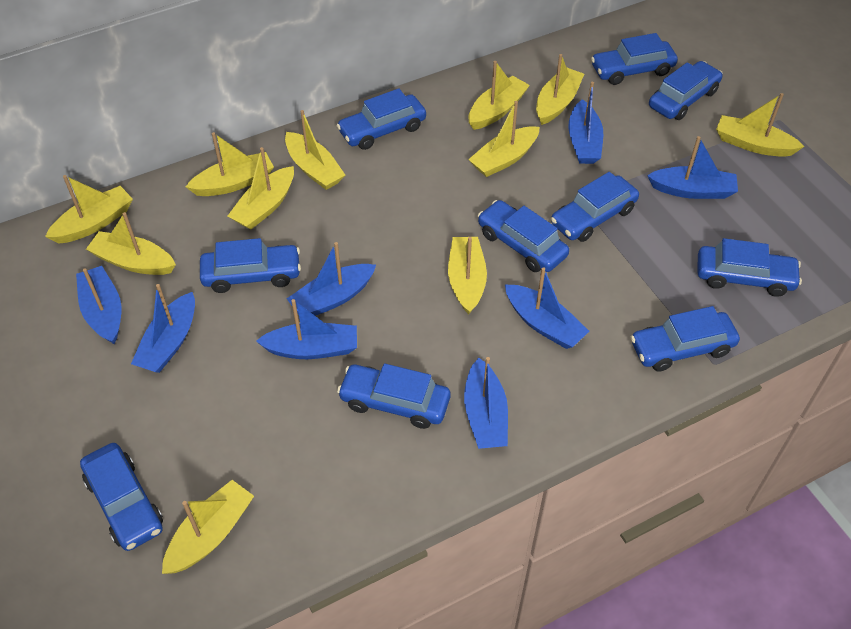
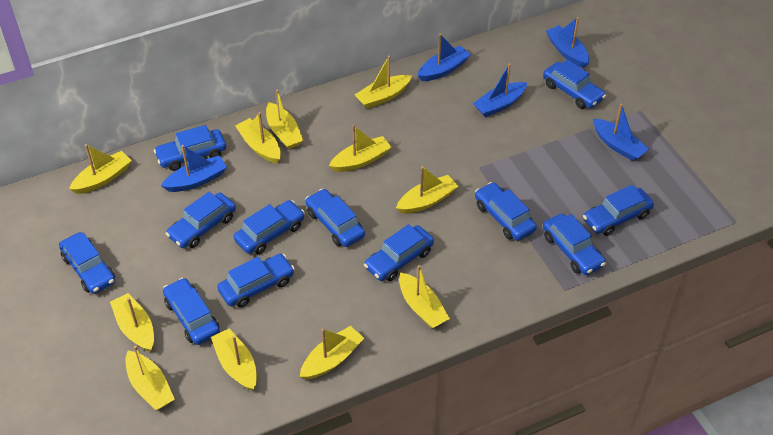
blue boat: [76,266,121,344] [131,284,195,373] [256,299,357,359] [287,242,376,316] [464,357,508,449] [505,267,589,349] [568,82,603,164] [647,136,738,199] = 8 -> [161,145,227,192] [417,34,471,81] [473,63,527,117] [546,17,590,68] [593,103,649,161] = 5
blue car: [80,443,163,551] [200,238,301,293] [336,88,426,150] [337,363,450,429] [478,200,569,272] [551,172,639,242] [591,33,678,85] [631,306,740,372] [649,61,723,120] [698,238,802,297] = 10 -> [59,232,115,294] [154,125,226,171] [163,278,220,345] [166,192,236,248] [217,254,295,307] [234,200,305,254] [305,189,365,247] [364,224,434,281] [475,182,537,241] [543,59,606,109] [543,213,606,275] [583,185,654,236] = 12

